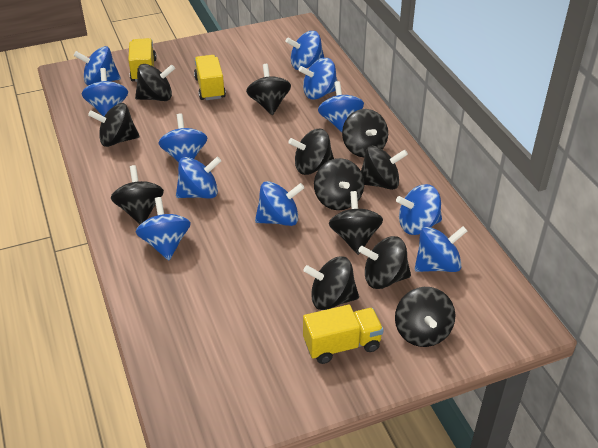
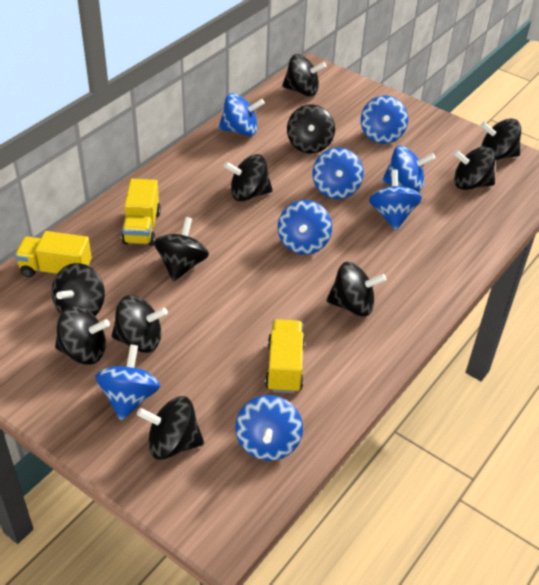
black spinning top: [88,103,140,147] [111,165,164,224] [135,64,175,101] [246,64,291,115] [288,129,334,175] [303,256,359,310] [314,158,364,210] [329,191,383,255] [342,109,388,157] [359,236,411,289] [361,145,408,190] [395,287,455,347] = 12 -> [52,263,105,316] [55,306,110,365] [111,295,168,353] [137,396,204,460] [154,217,209,282] [224,154,273,201] [282,54,326,96] [287,104,335,153] [326,262,386,317] [453,146,495,190] [480,119,521,160] = 11
blue spinning top: [74,46,121,85] [82,68,128,116] [136,197,191,260] [158,113,207,162] [176,156,221,199] [255,181,305,226] [285,31,324,70] [299,58,337,99] [318,81,364,132] [396,184,442,235] [415,226,467,272] = 11 -> [95,344,160,421] [219,93,265,136] [235,395,303,461] [278,200,332,255] [312,147,364,199] [361,95,408,144] [369,169,422,230] [382,145,436,192] = 8

